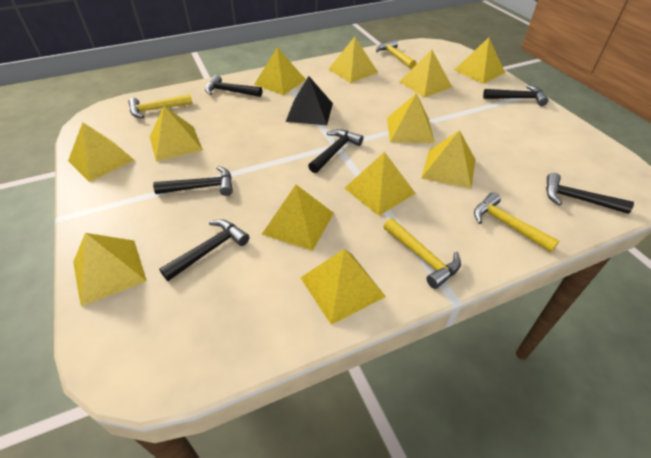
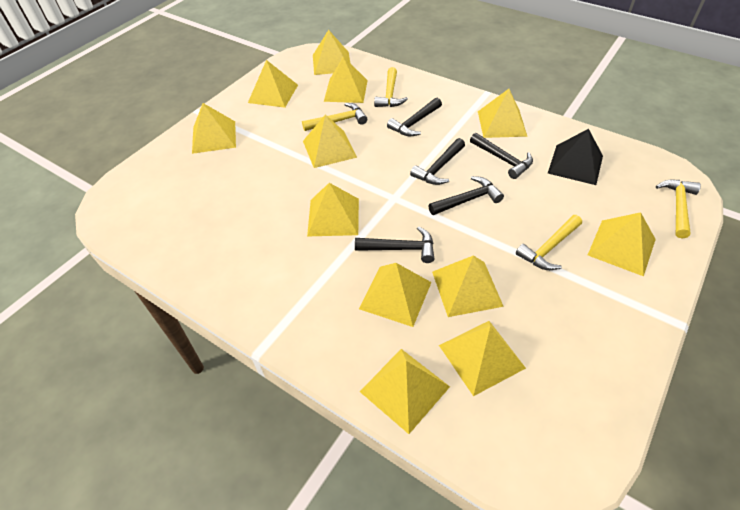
black hammer: [153,166,233,196] [159,219,250,281] [205,75,262,97] [308,129,363,173] [483,85,549,106] [546,173,634,214] = 6 -> [355,226,435,263] [387,98,442,136] [410,138,465,185] [428,176,504,215] [470,133,533,179] = 5

